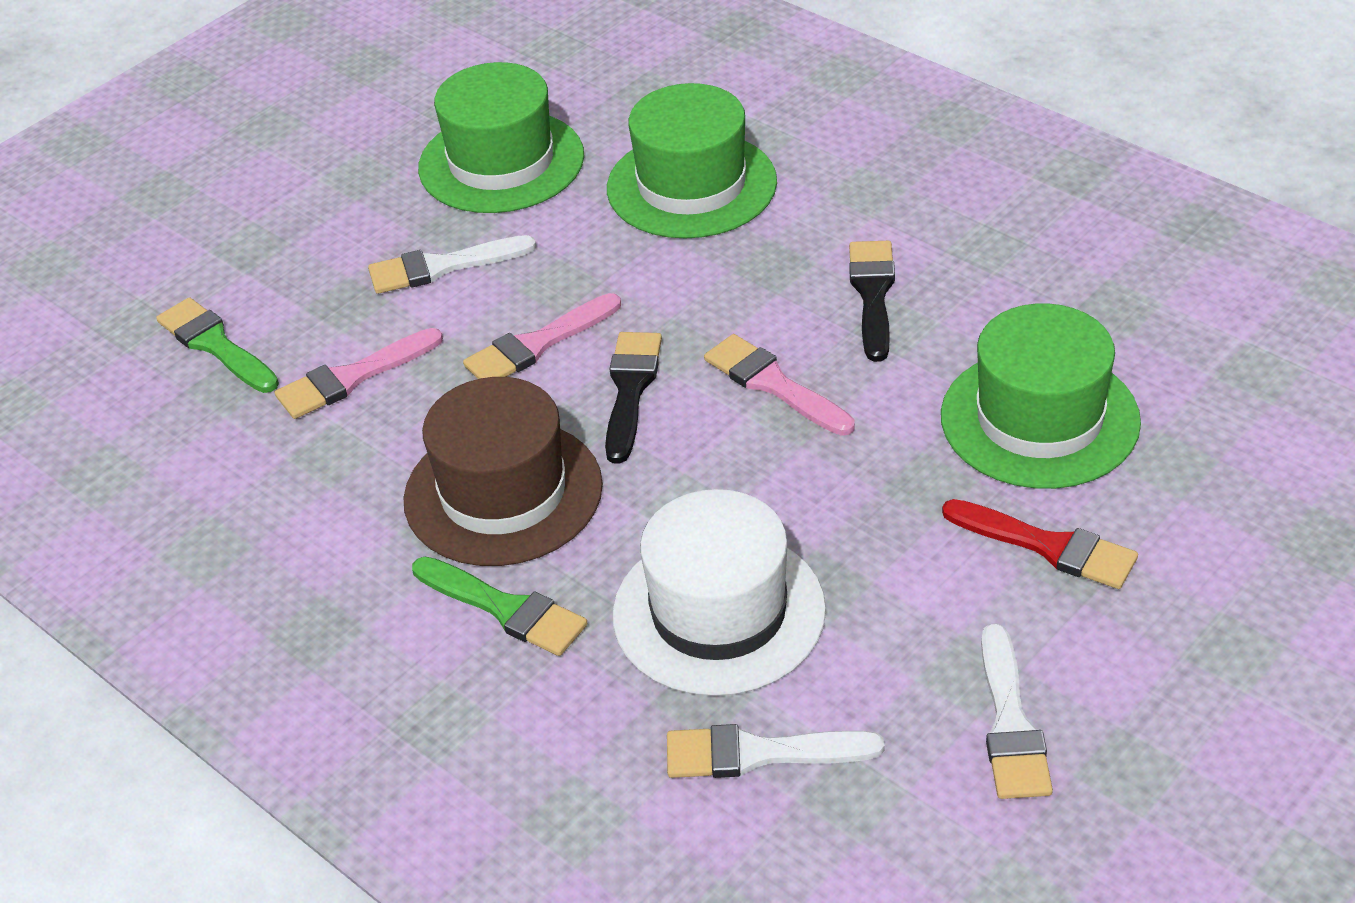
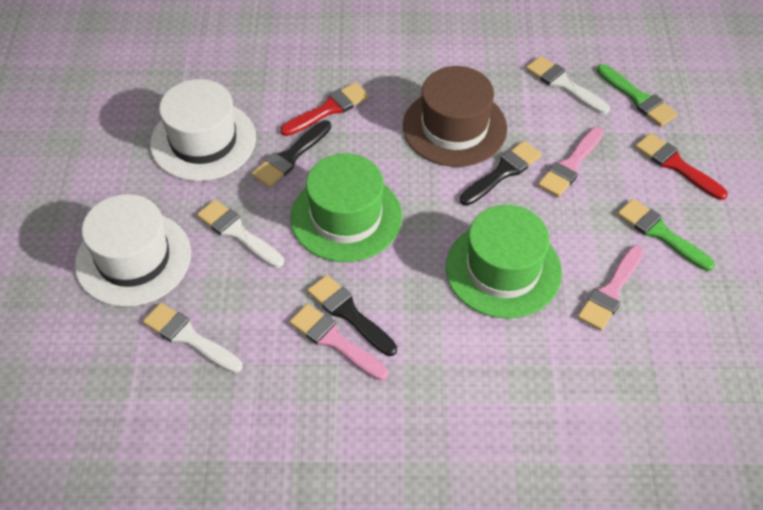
black brush: [605,332,662,464] [849,241,895,362] = 2 -> [252,120,331,187] [307,275,397,356] [460,141,542,206] = 3
green hat: [418,62,584,213] [607,83,777,239] [941,303,1141,489] = 3 -> [290,153,402,262] [446,205,562,319] = 2
red brush: [942,499,1138,589] = 1 -> [280,82,369,136] [635,133,728,200] = 2
white hat: [612,489,826,696] = 1 -> [75,194,191,307] [150,79,256,181] = 2

